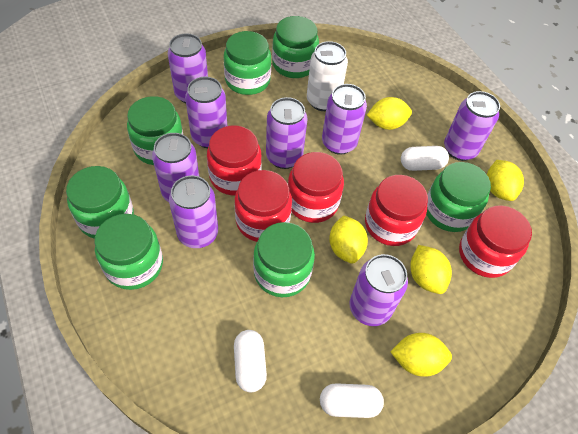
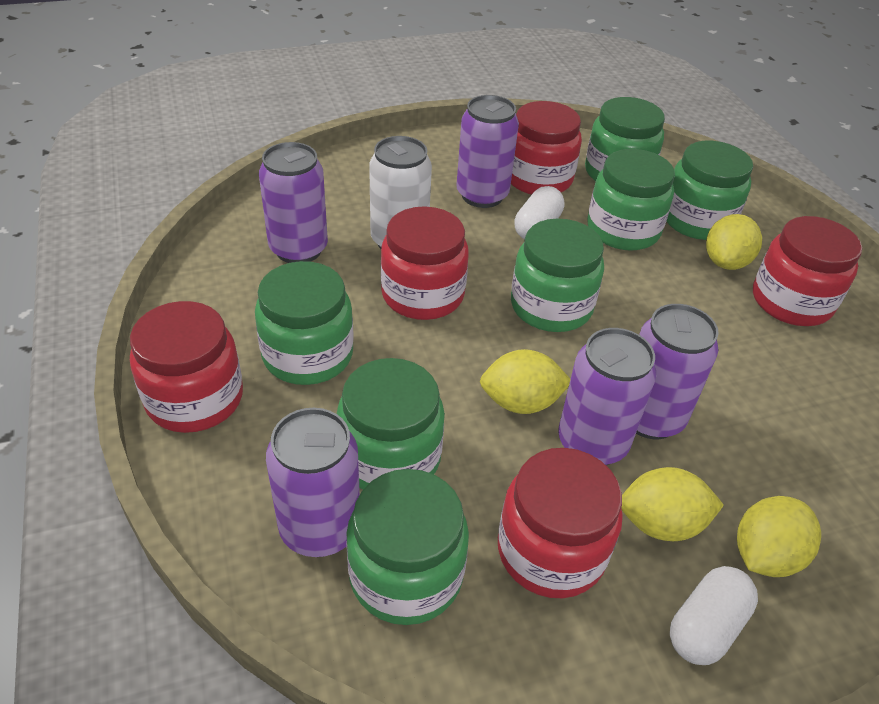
purple can: [152,133,199,202] [168,33,208,104] [169,175,218,248] [185,77,227,148] [266,97,307,169] [322,84,367,155] [349,254,408,326] [444,91,500,161] = 8 -> [259,142,328,263] [266,408,360,557] [456,95,519,208] [558,328,656,465] [636,304,719,439] = 5
white capsule: [234,330,267,392] [320,383,384,418] [401,146,449,171] = 3 -> [514,186,565,239] [670,566,758,665] = 2
yellow lemon: [329,215,368,264] [367,97,412,130] [390,333,452,377] [410,245,452,294] [487,160,524,201] = 5 -> [480,349,570,414] [621,467,724,541] [706,214,762,270] [737,496,821,577] = 4

